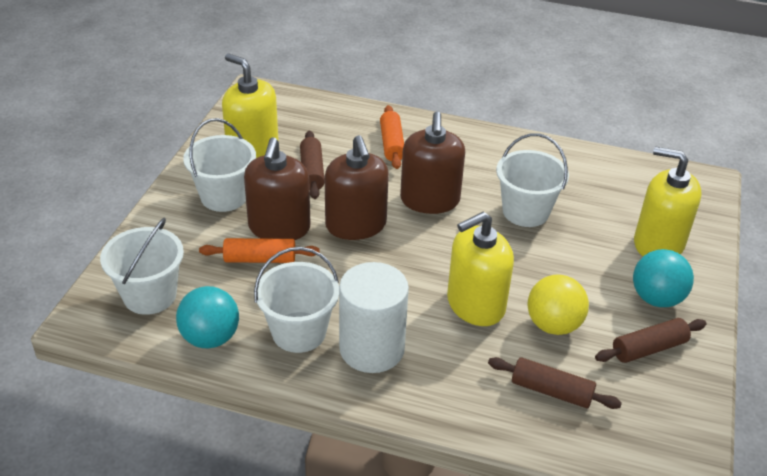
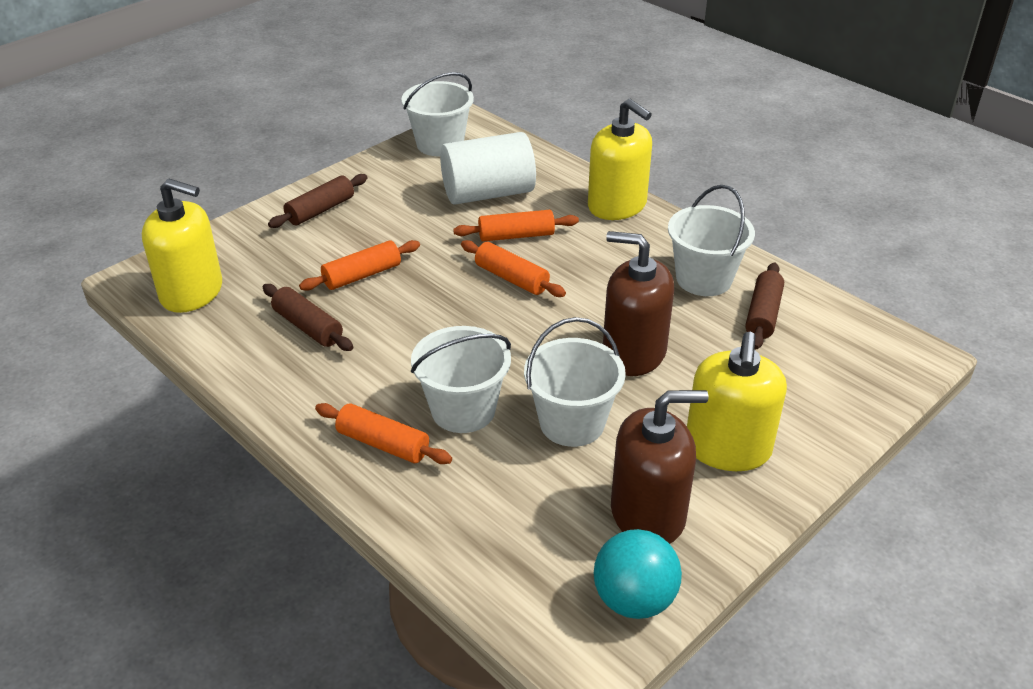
brown soap dispenser: [244,137,310,240] [325,135,389,240] [400,112,465,214] = 3 -> [603,231,674,376] [611,390,708,544] = 2
orange rolling pin: [199,238,320,263] [380,105,404,169] = 2 -> [299,240,420,291] [315,403,452,464] [453,210,579,242] [461,240,566,297] = 4
turquoise ball: [176,286,239,348] [633,249,694,307] = 2 -> [594,529,682,619] = 1
yellow ball: [527,274,589,335] = 1 -> none = 0

